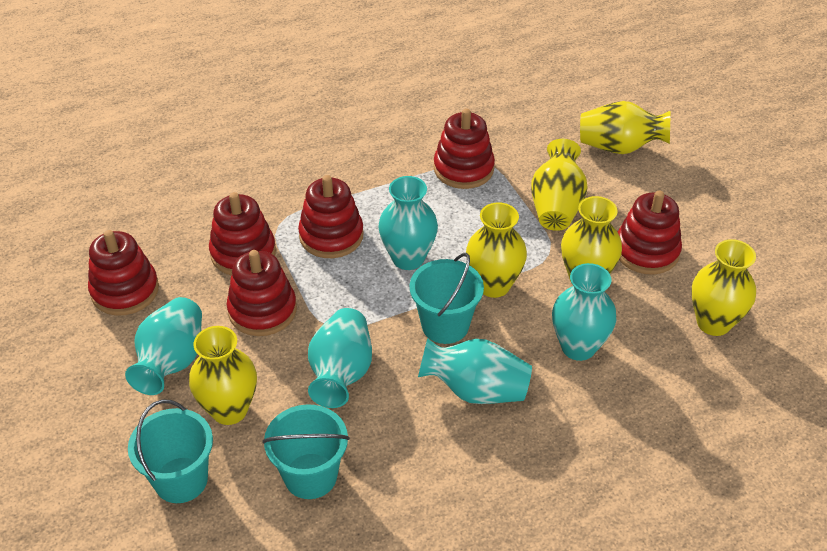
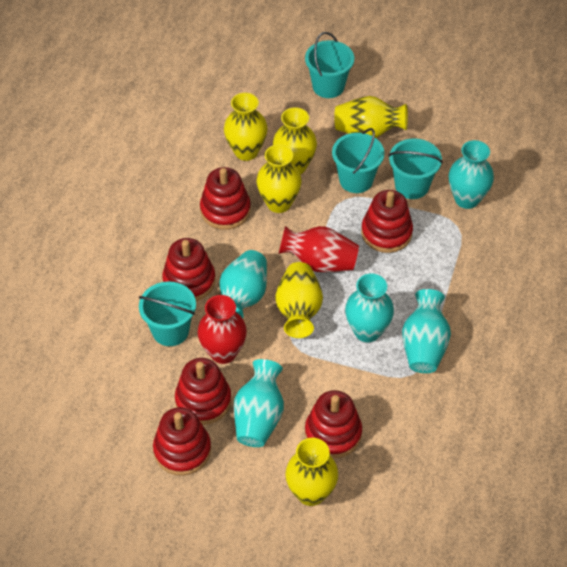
red vase: none = 0 -> [197,295,247,364] [279,226,359,272] = 2
turquoise bucket: [128,399,213,503] [262,404,350,499] [410,253,484,344] = 3 -> [139,282,196,346] [305,32,354,98] [332,128,384,193] [388,138,443,199] = 4

